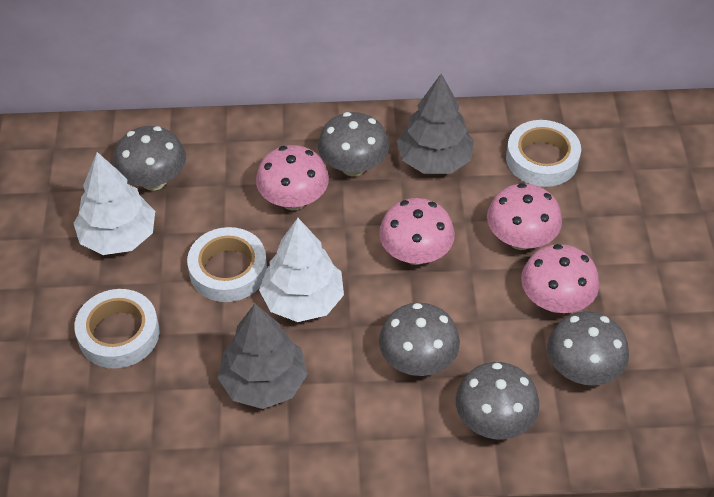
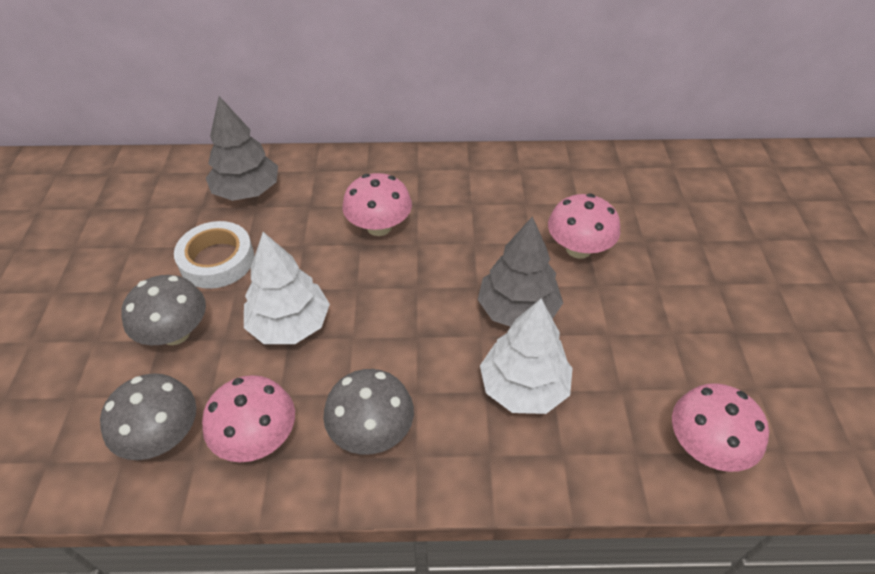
grey mushroom: [114,126,186,191] [318,112,389,176] [379,303,460,376] [456,362,540,440] [547,311,629,386] = 5 -> [100,373,196,460] [121,275,206,345] [323,369,414,455] = 3
white tape: [74,289,159,369] [187,227,267,302] [506,120,581,187] = 3 -> [174,221,254,289] = 1

